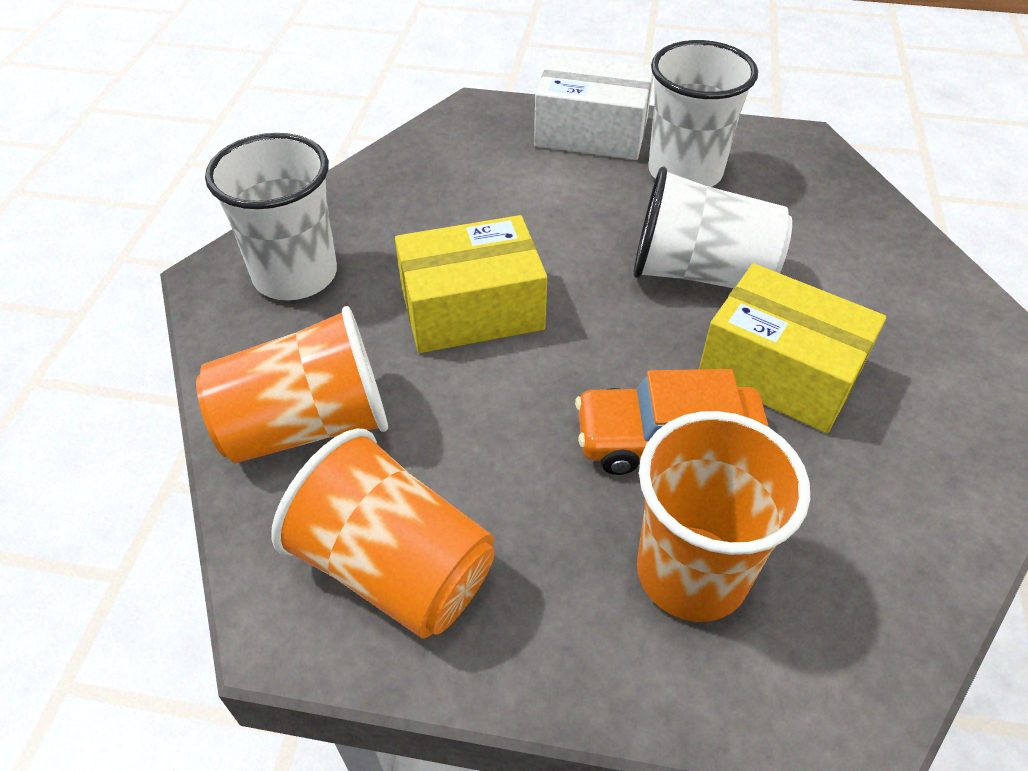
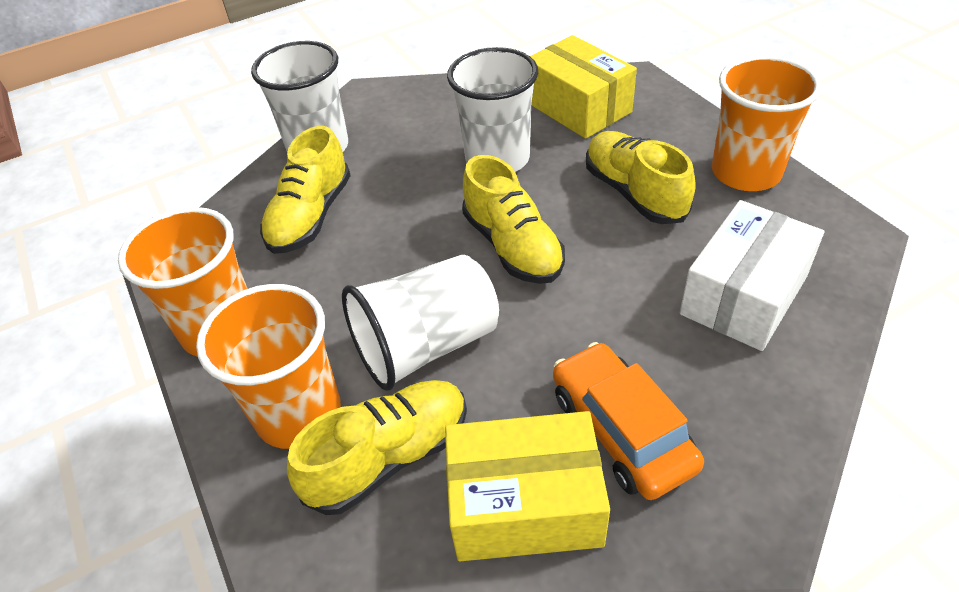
yellow shoe: none = 0 -> [260,126,351,254] [287,380,467,515] [462,155,565,284] [586,131,695,224] = 4

